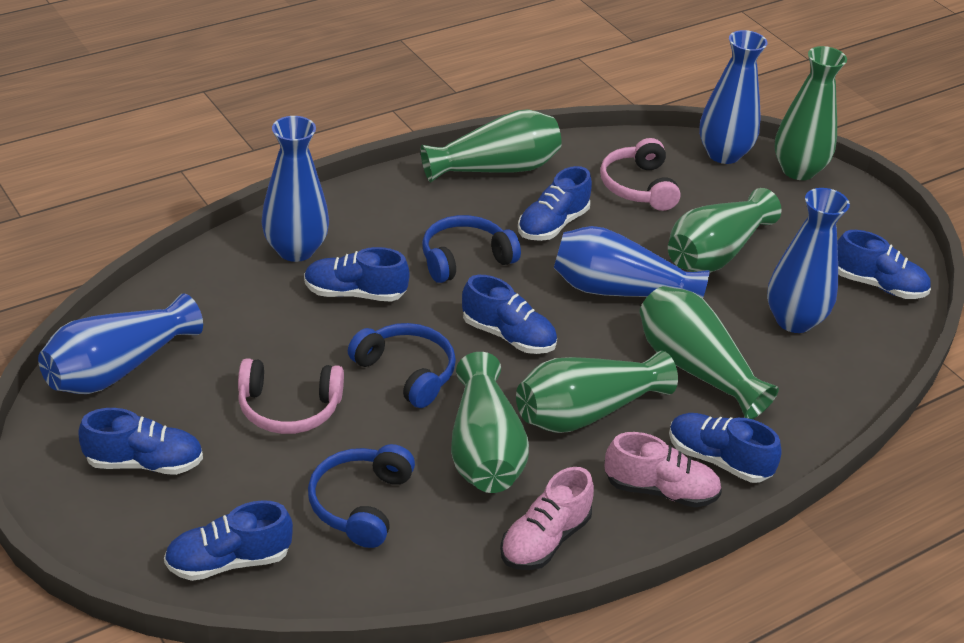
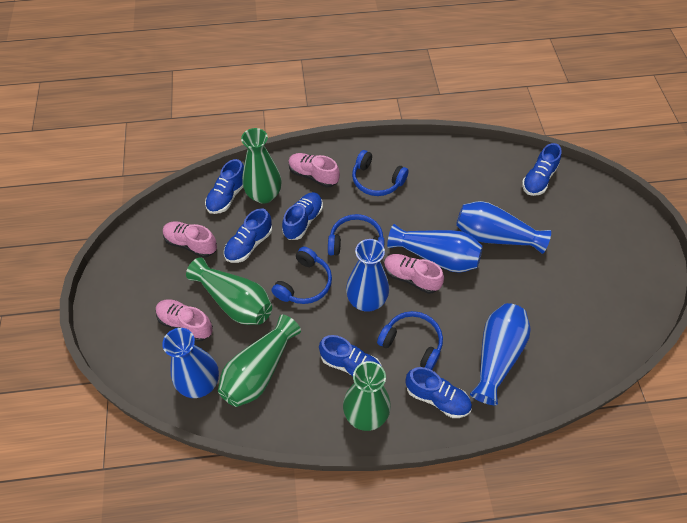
blue headphones: [308,444,415,548] [348,323,456,408] [422,215,521,283] = 3 -> [272,247,332,304] [328,214,384,256] [352,150,409,196] [377,311,443,370] = 4
blue shoe: [78,408,203,475] [164,500,293,581] [304,247,410,302] [462,275,557,354] [518,166,592,241] [669,413,782,483] [837,230,931,299] = 7 -> [205,159,244,214] [224,209,272,263] [282,192,323,240] [319,335,382,376] [406,367,472,418] [522,143,562,196] = 6
green vase: [420,109,562,183] [451,352,529,493] [516,351,678,433] [640,286,779,419] [668,188,782,273] [774,46,847,180] = 6 -> [186,257,272,325] [218,315,301,407] [241,128,282,204] [343,361,391,431] = 4
pink headphones: [238,358,344,434] [600,138,681,211] = 2 -> none = 0
pink shoe: [500,467,594,570] [604,432,722,508] = 2 -> [156,299,213,342] [163,221,217,258] [288,153,340,188] [384,254,444,294] = 4

